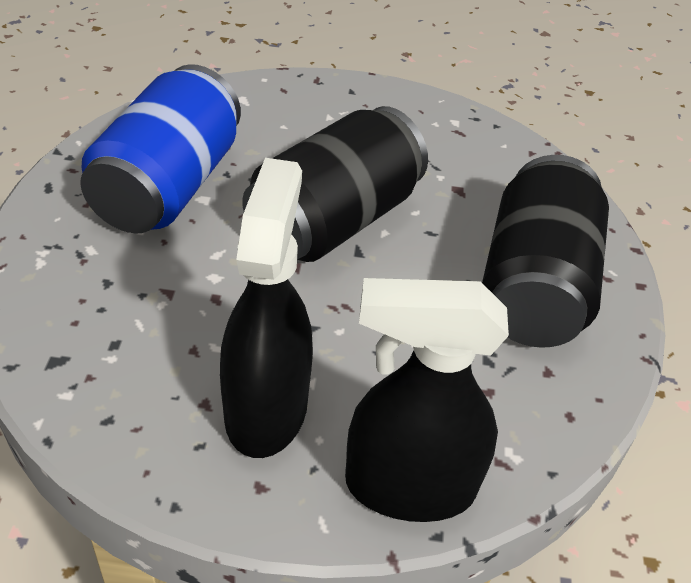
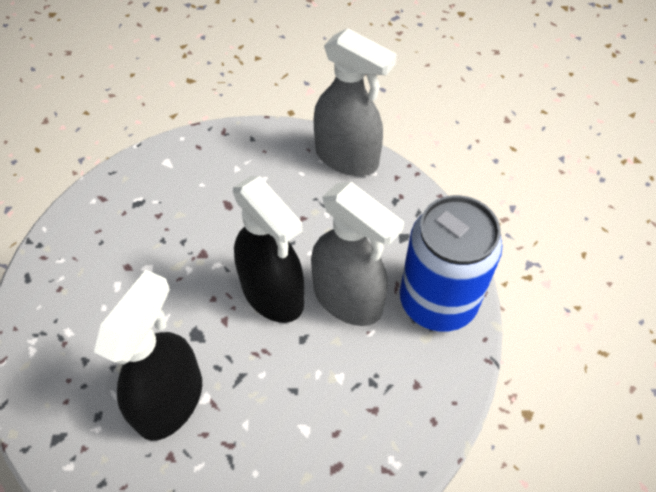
black can: [242,106,428,262] [482,155,609,348] = 2 -> none = 0
grey spray bottle: none = 0 -> [311,182,404,326] [313,28,397,176] = 2

